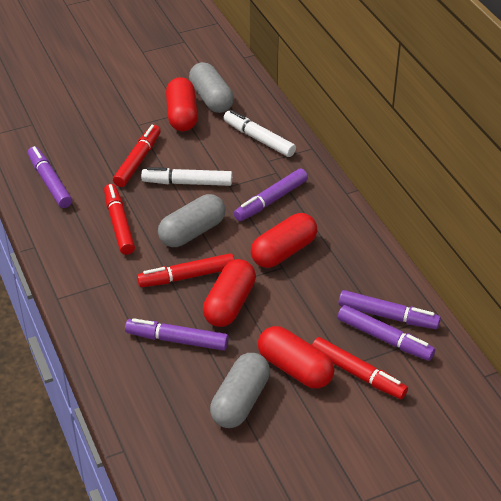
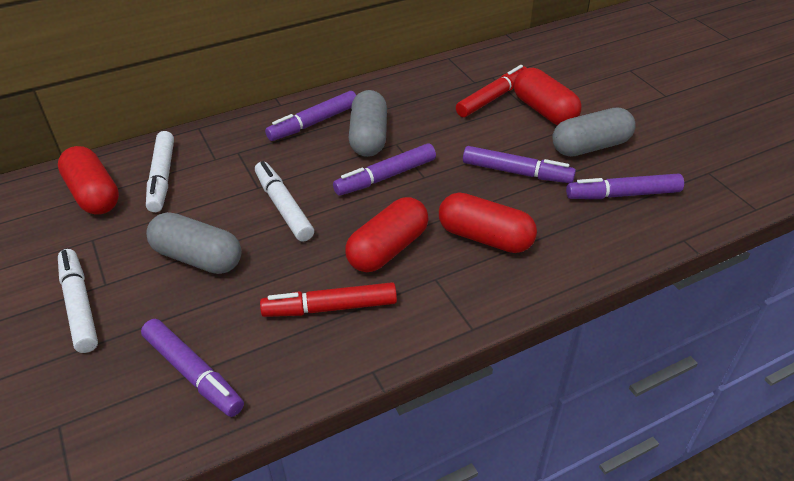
red marker: [104,184,135,255] [113,125,161,187] [137,253,235,287] [312,337,408,399] = 4 -> [260,282,397,317] [456,65,526,117] = 2
white marker: [141,167,232,186] [224,110,296,157] = 2 -> [58,249,98,353] [146,131,174,212] [255,161,314,242] = 3

